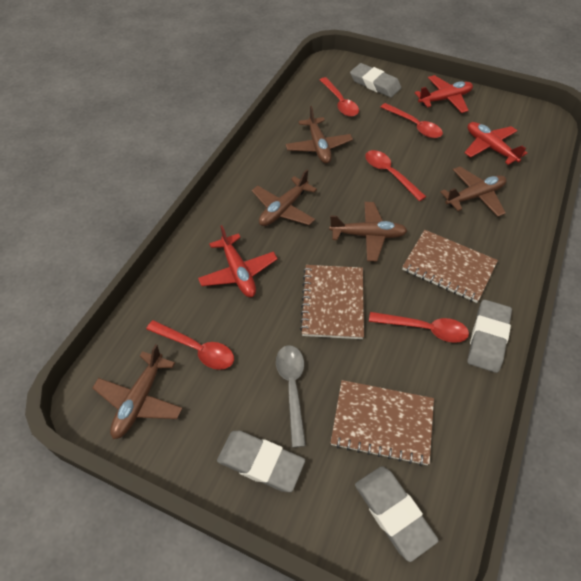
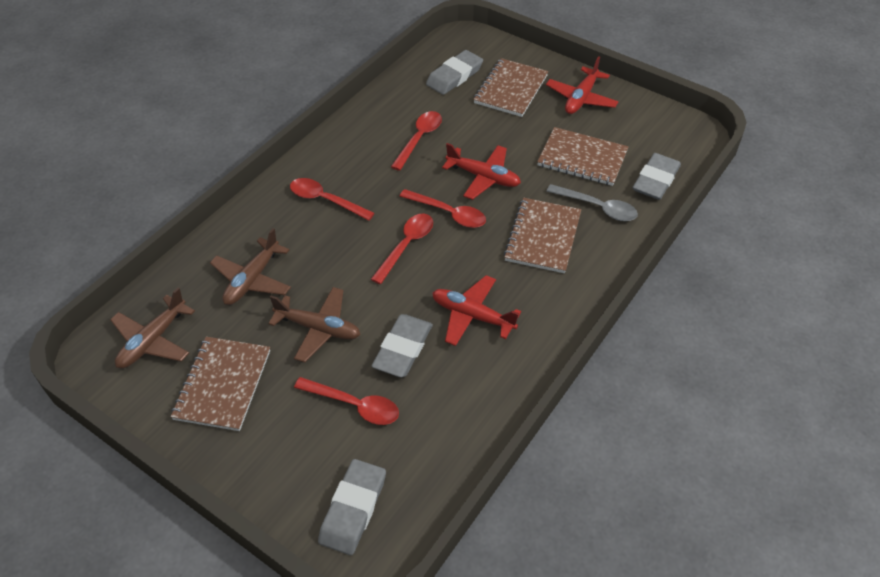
brown notebook: [300,265,364,339] [331,380,434,466] [402,230,498,303] = 3 -> [171,337,270,431] [473,58,548,117] [504,198,581,273] [537,127,629,186] = 4
brown plane: [92,344,183,439] [252,169,317,226] [286,106,353,164] [329,202,407,261] [440,167,507,217] = 5 -> [110,288,195,368] [210,228,291,305] [268,287,361,362] = 3

